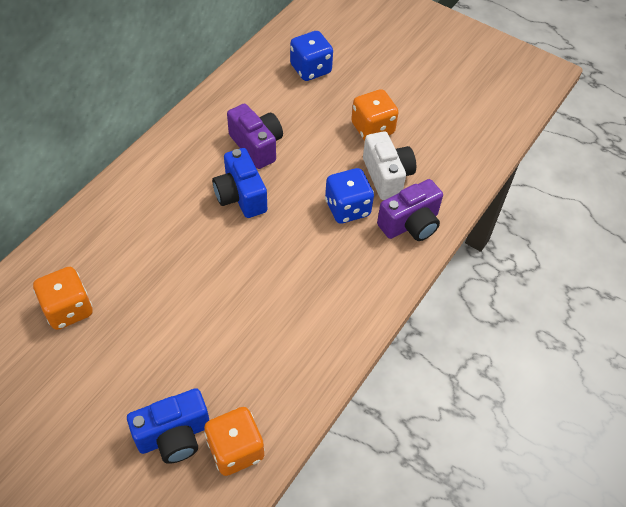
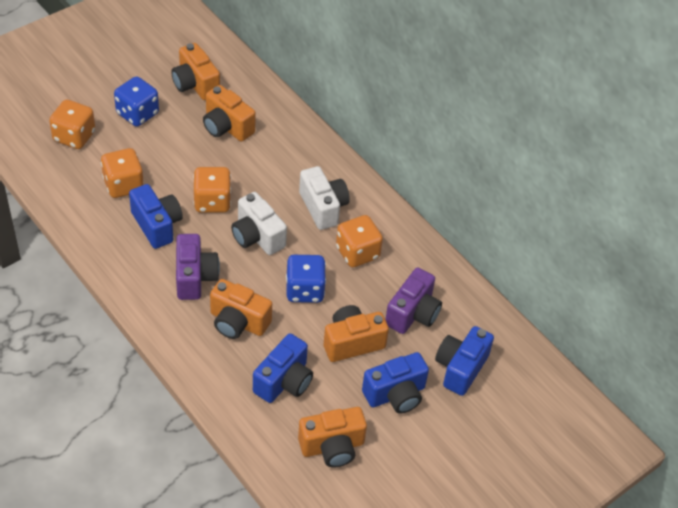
blue camera: [127,388,209,464] [212,148,267,218] = 2 -> [129,184,183,249] [253,333,313,403] [362,352,429,414] [435,326,494,396] = 4
orange camera: none = 0 -> [171,43,220,100] [203,85,256,141] [210,279,272,339] [298,407,367,467] [324,305,389,362] = 5
orange dice: [33,267,93,330] [204,407,265,476] [351,89,399,140] = 3 -> [49,99,95,149] [101,148,144,198] [193,167,231,213] [336,215,383,267] = 4
white camera: [363,131,416,200] = 1 -> [231,192,287,255] [299,166,350,230] = 2

